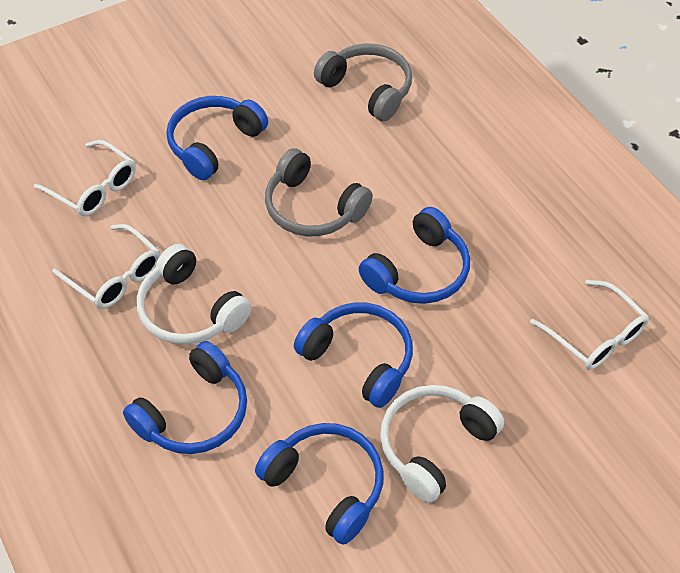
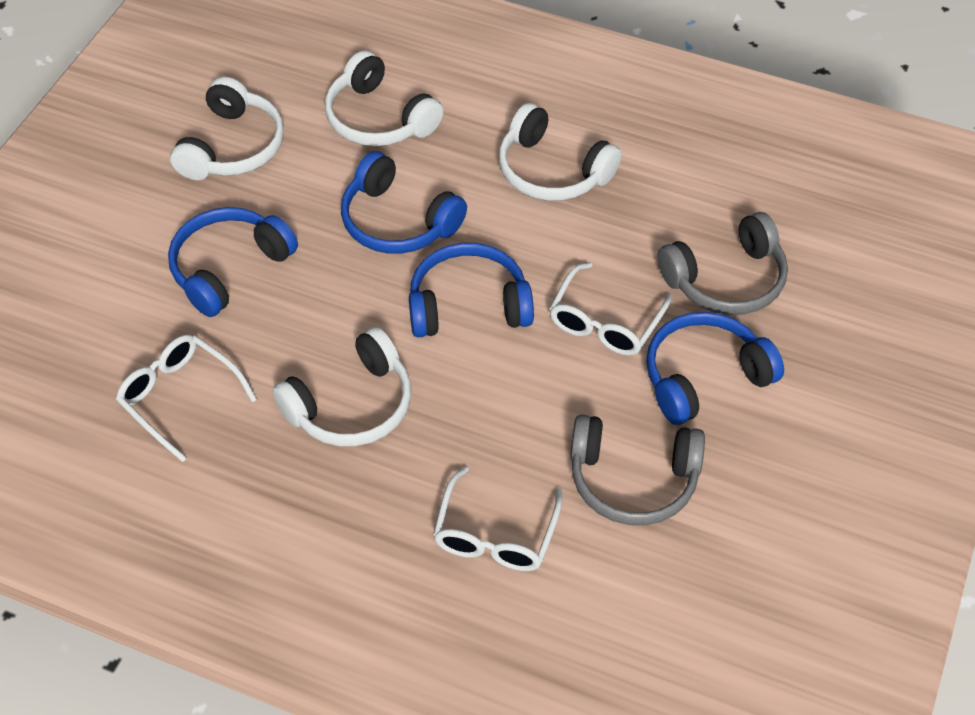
blue headphones: [123,341,247,454] [167,96,268,180] [255,423,384,545] [294,302,413,408] [359,207,470,304] = 5 -> [168,207,298,317] [341,151,467,254] [409,243,534,337] [646,312,784,425] = 4
white headphones: [137,244,252,345] [380,385,504,503] = 2 -> [170,77,284,180] [272,327,411,446] [325,50,444,146] [499,103,622,201] = 4

